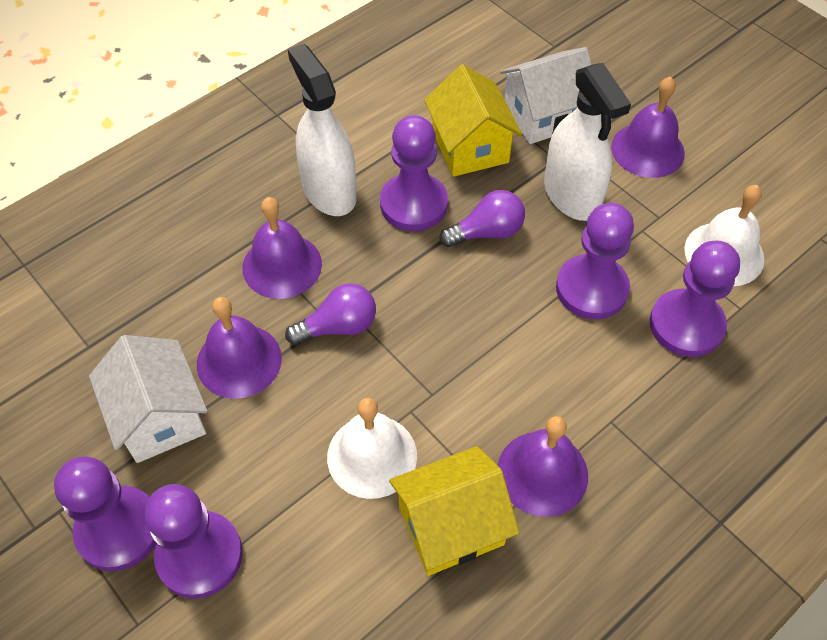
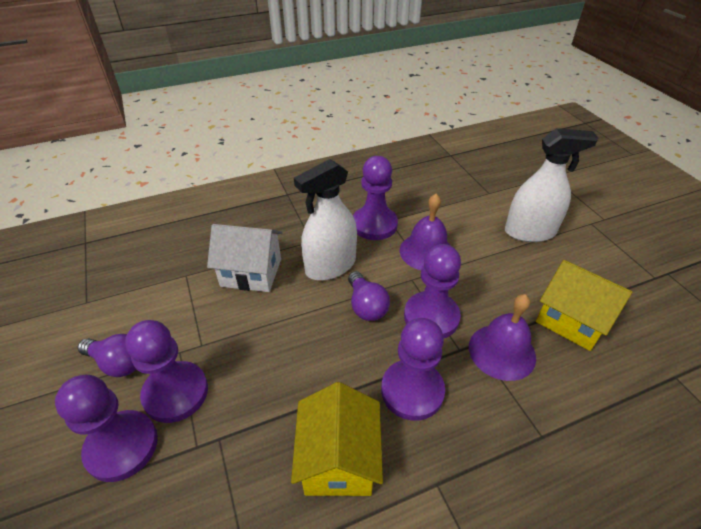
purple bell: [197,297,282,399] [242,197,322,299] [498,416,588,517] [611,77,685,178] = 4 -> [400,194,451,270] [469,294,536,381] = 2
white bell: [327,398,417,499] [684,185,765,286] = 2 -> none = 0
white house: [89,335,208,463] [500,47,592,144] = 2 -> [207,224,283,292] = 1

